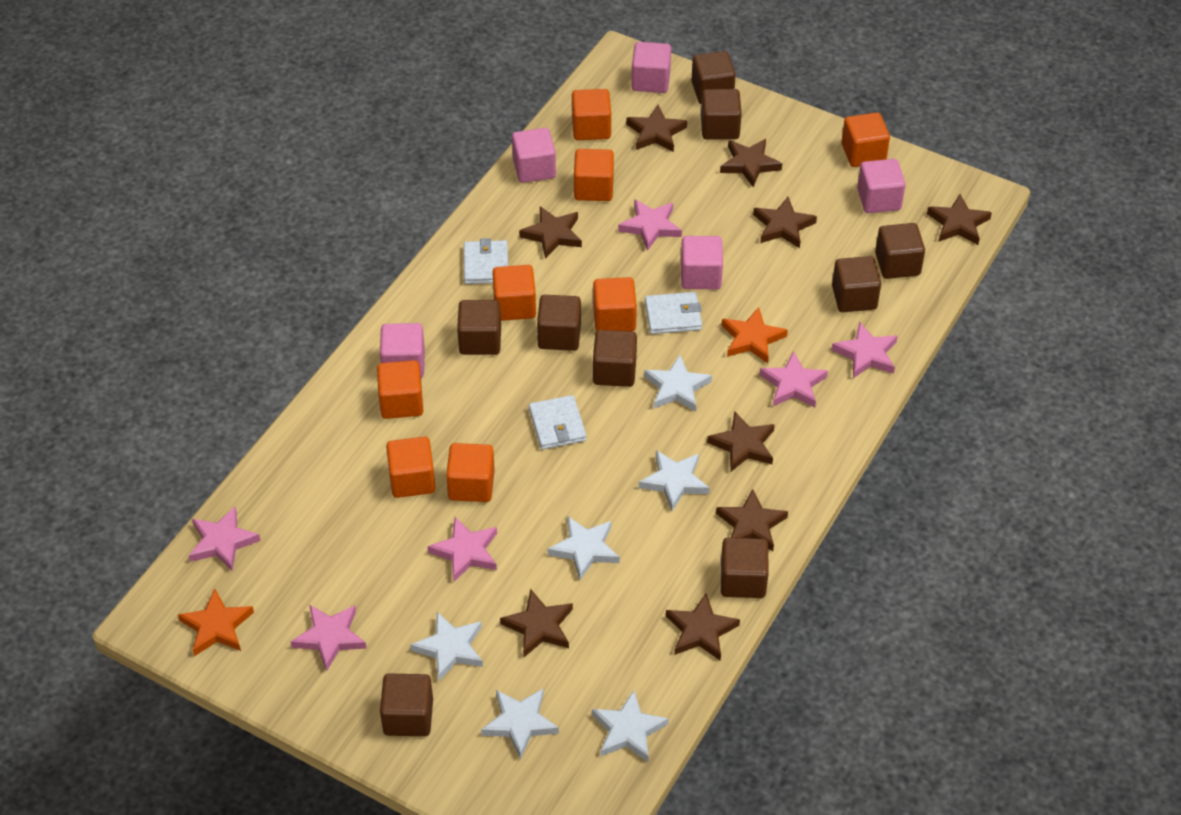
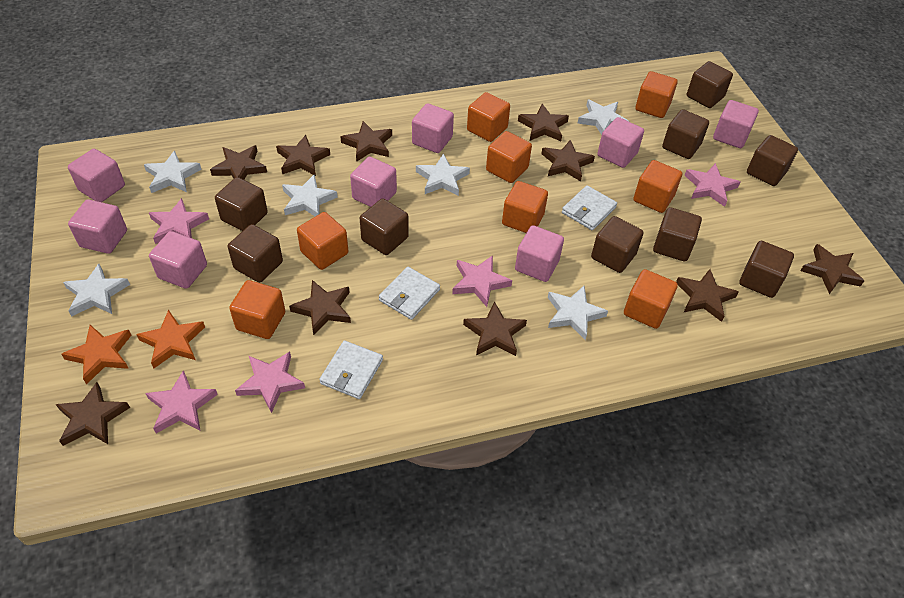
brown star: [500,589,573,657] [519,206,582,259] [626,105,687,152] [666,593,740,661] [707,411,775,472] [716,489,788,551] [720,139,782,187] [753,197,817,248] [927,194,992,245] = 9 -> [56,382,130,446] [210,145,267,180] [276,135,330,176] [289,280,351,335] [341,121,392,162] [463,301,527,356] [518,104,569,141] [541,140,595,182] [676,269,738,322] [800,244,864,294] = 10
pink cube: [380,323,425,378] [512,128,556,183] [631,42,671,93] [681,236,723,289] [857,159,906,213] = 5 -> [68,149,125,202] [68,199,127,254] [149,231,207,289] [350,157,397,207] [412,103,454,153] [515,225,564,282] [597,117,644,168] [713,100,759,148] = 8
pink star: [189,507,261,571] [291,605,367,671] [427,517,497,582] [618,199,682,251] [759,351,828,408] [832,322,898,378] = 6 -> [145,370,218,433] [149,198,209,244] [235,352,305,413] [452,255,512,307] [684,163,740,207] = 5

